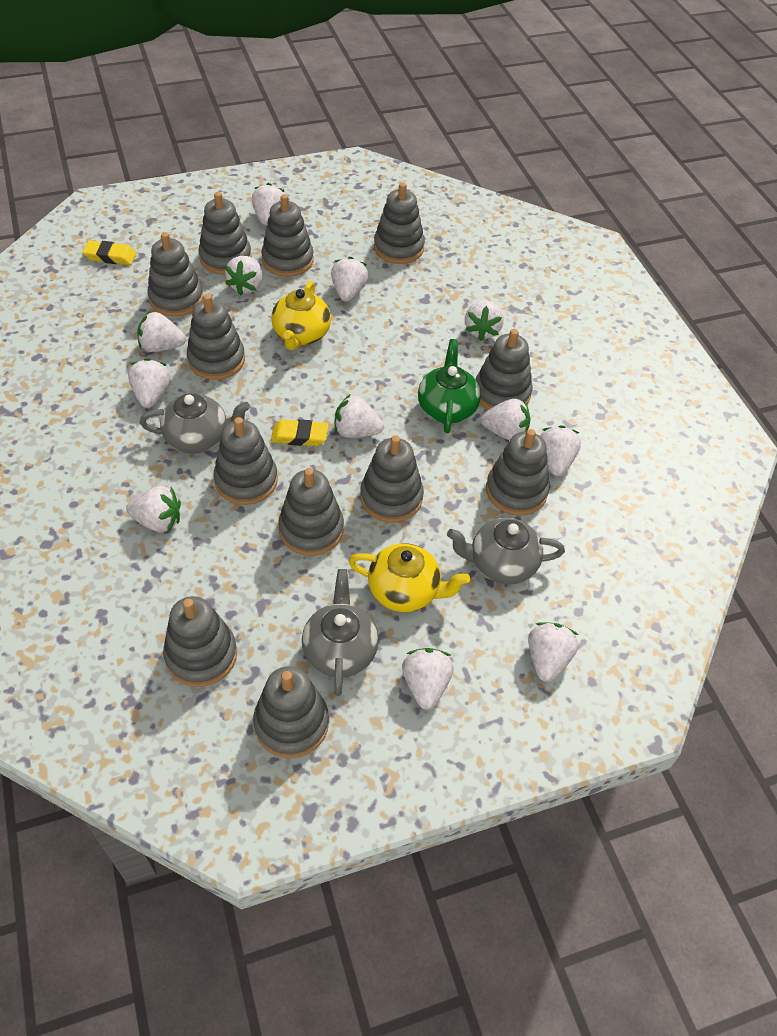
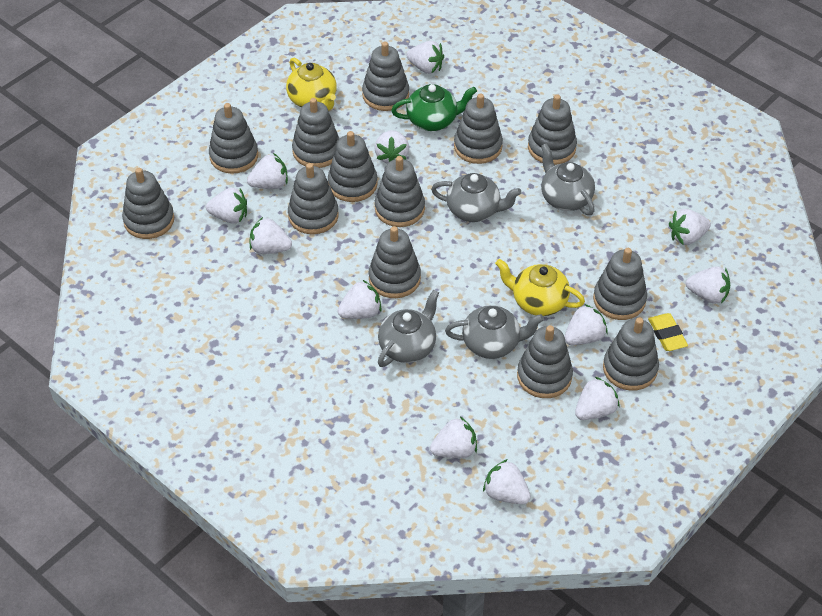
grey stacking toy: [147,232,203,317] [163,596,237,687] [187,294,245,380] [198,192,252,275] [214,417,278,505] [253,666,329,758] [261,194,314,277] [278,468,344,556] [360,435,424,523] [374,182,425,264] [475,329,532,410] [486,429,550,516] = 12 -> [122,168,174,239] [209,103,258,174] [288,163,339,234] [292,98,340,168] [328,131,378,202] [362,42,409,111] [369,226,421,298] [375,156,425,227] [454,93,503,164] [517,325,573,398] [528,94,577,165] [593,248,647,320] [603,318,659,391] = 13
grey teapot: [140,393,250,454] [302,569,379,696] [447,518,565,584] = 3 -> [378,290,439,367] [431,173,522,222] [445,305,544,359] [541,143,595,215] = 4
yellow eraser: [82,240,137,265] [271,419,329,446] = 2 -> [648,313,688,351] = 1

